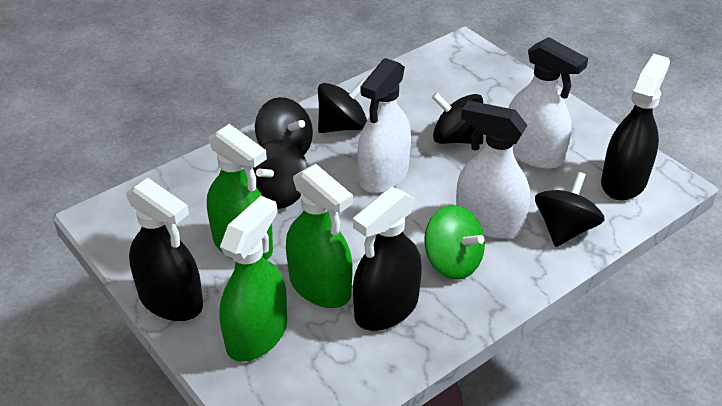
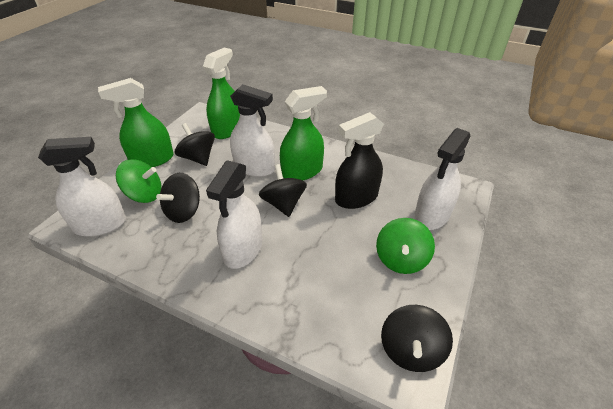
black spinning top: [252,140,308,209] [255,97,313,155] [318,79,367,133] [432,92,483,144] [535,172,605,247] = 5 -> [156,173,200,223] [175,123,215,166] [259,164,307,217] [381,305,453,372] = 4
black spray bottle: [126,178,203,321] [353,187,422,331] [601,54,670,200] = 3 -> [335,112,384,209] = 1
green spinning top: [424,205,485,280] = 1 -> [116,159,161,203] [376,218,435,274] = 2
white spray bottle: [358,58,411,193] [456,100,530,239] [509,37,588,169] = 3 -> [38,137,126,237] [206,160,263,269] [230,84,275,177] [414,128,470,230] = 4

